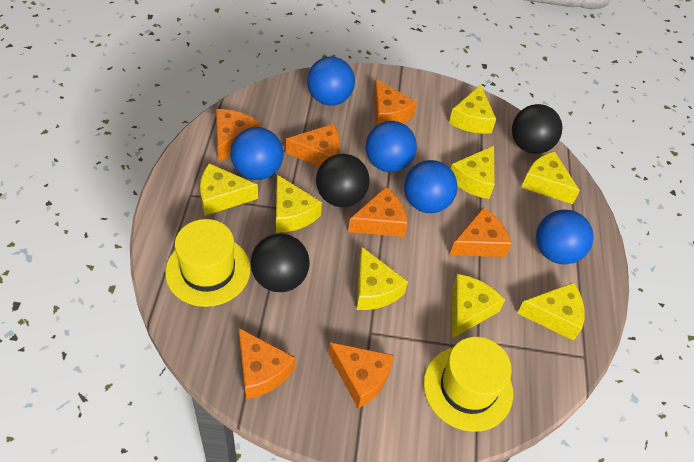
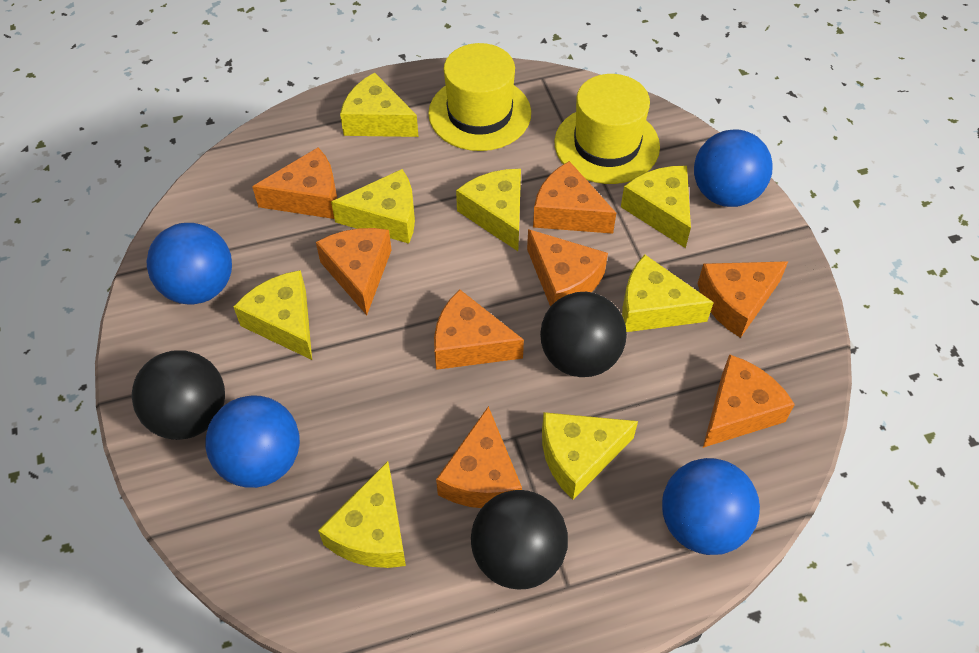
blue ball: [231,127,283,180] [307,57,355,106] [365,121,417,172] [404,160,457,213] [536,209,594,265] = 5 -> [147,223,232,305] [206,395,300,488] [662,458,760,555] [694,129,773,207] = 4
orange cheese: [216,109,259,162] [239,328,296,399] [286,124,340,167] [328,342,394,409] [348,187,408,237] [374,79,417,126] [450,207,511,257] = 7 -> [252,147,337,219] [316,228,392,315] [434,289,524,370] [436,406,522,508] [527,229,608,307] [533,161,616,234] [698,261,788,338] [703,354,795,448] = 8

